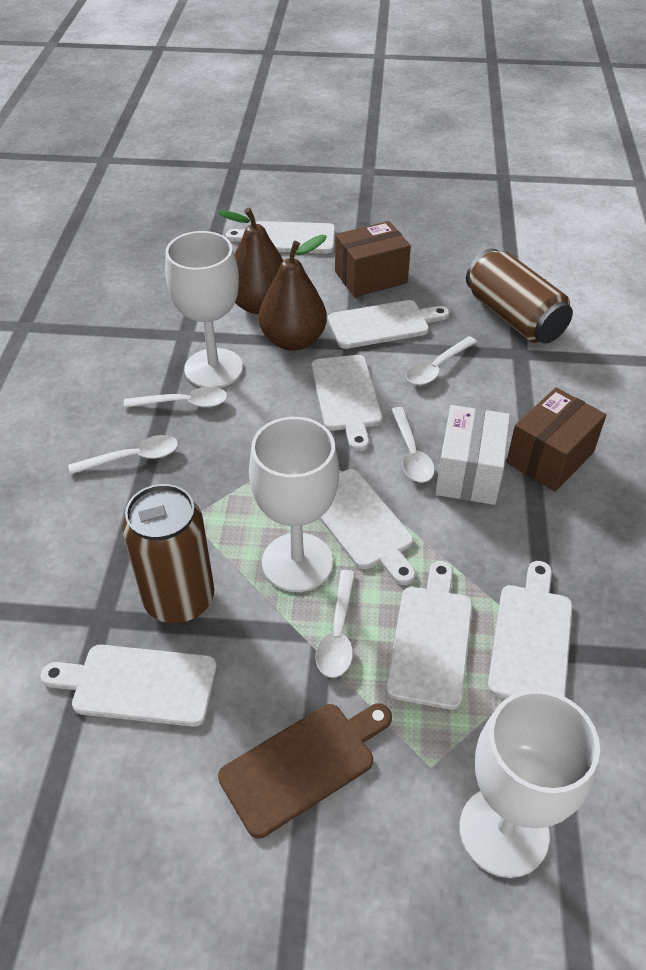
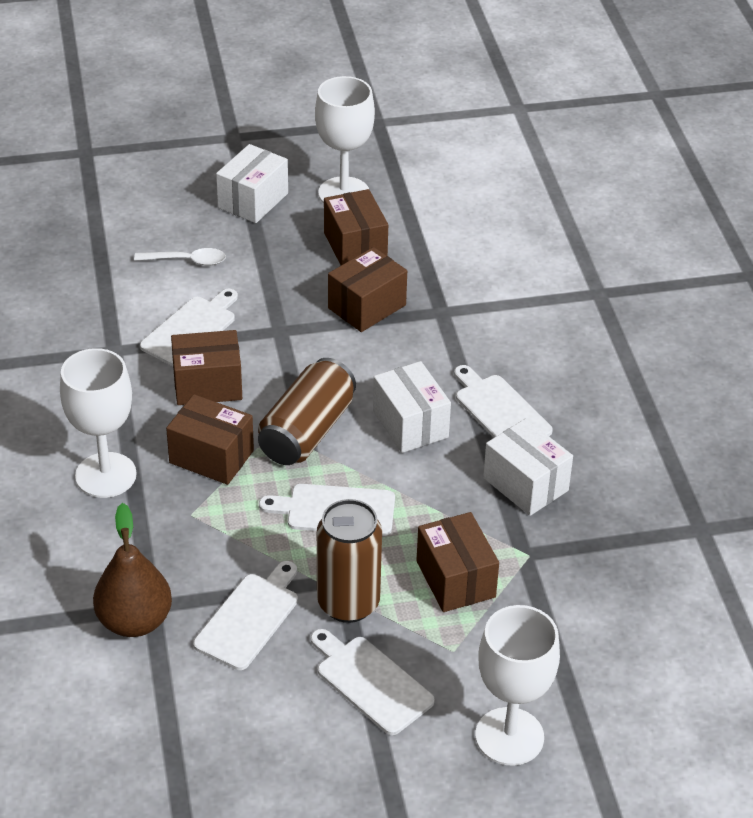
brown box: [335,221,411,297] [506,387,606,492] = 2 -> [166,394,254,485] [171,330,242,405] [324,189,388,265] [328,247,407,332] [416,512,499,612] = 5
brown cutting board: [218,703,392,839] = 1 -> none = 0
brown pear: [218,208,283,314] [259,235,327,351] = 2 -> [93,503,172,637] = 1
white box: [436,405,510,505] = 1 -> [216,144,288,223] [373,361,451,453] [483,419,573,516] = 3
white cutting board: [40,645,217,727] [226,221,335,254] [311,355,382,451] [319,469,416,585] [328,300,450,349] [386,561,473,710] [488,561,573,698] = 7 -> [140,289,238,366] [193,561,298,670] [259,484,395,536] [311,629,435,735] [454,365,553,438] = 5
white spoon: [68,435,178,474] [123,387,228,408] [316,570,355,678] [391,407,435,483] [406,336,477,385] = 5 -> [134,248,226,266] = 1

